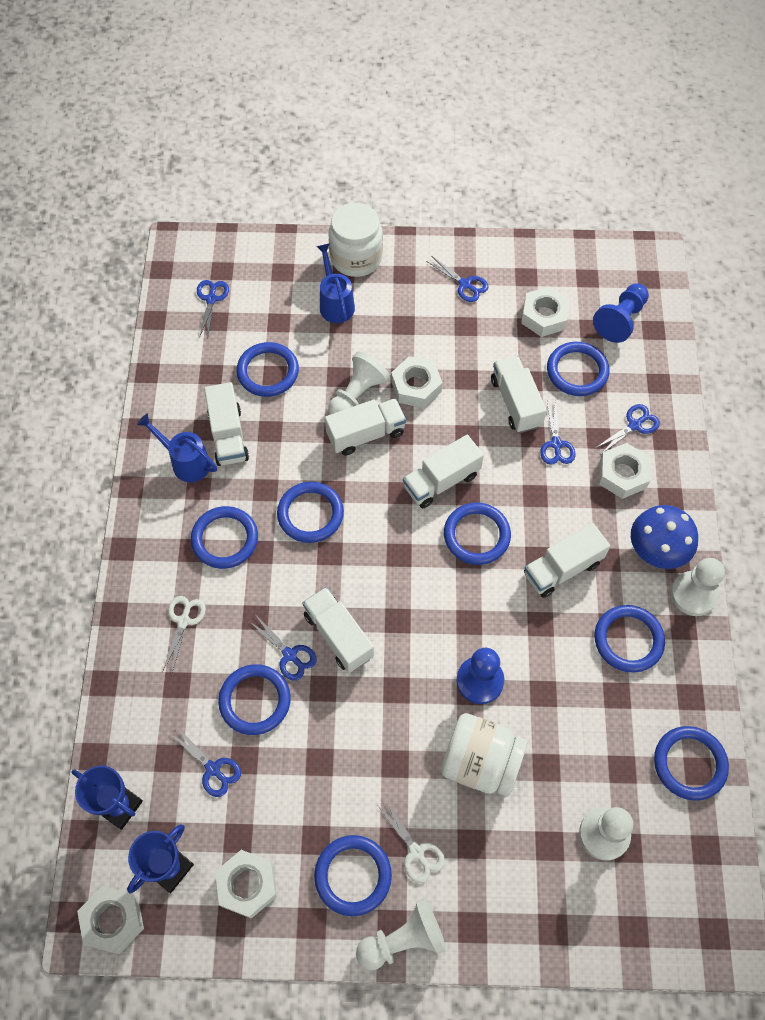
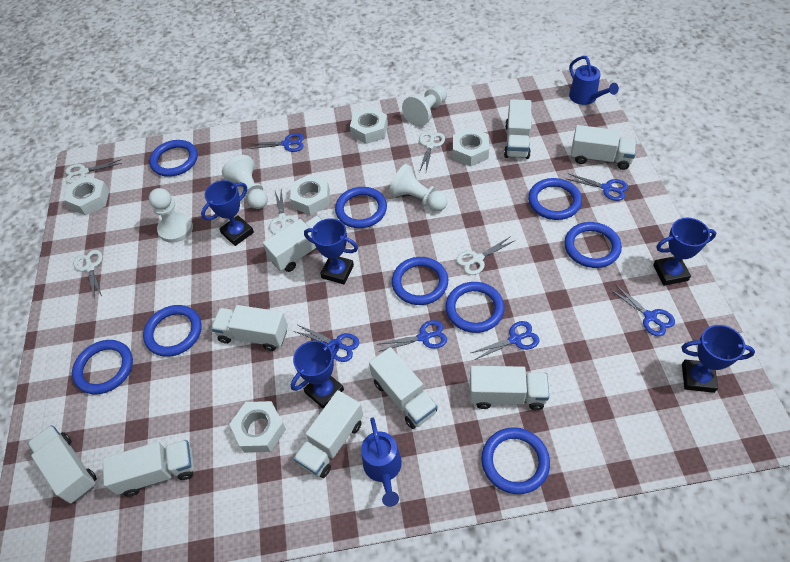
blue mushroom: [631,505,698,569] = 1 -> none = 0
blue pawn: [456,648,504,704] [593,283,649,343] = 2 -> none = 0
blue trophy: [72,766,143,830] [127,825,194,893] = 2 -> [201,180,254,246] [291,340,344,409] [304,218,358,284] [653,218,716,286] [682,325,755,393] = 5
white jar: [329,202,383,277] [441,713,528,797] = 2 -> none = 0
white scissors: [162,596,206,672] [377,799,445,883] = 2 -> [65,159,122,183] [73,250,103,300] [269,190,297,234] [419,131,445,172] [456,236,516,275] = 5
white truck: [204,382,249,466] [302,587,374,673] [325,398,406,455] [403,435,484,508] [491,356,547,433] [524,523,610,598] = 6 -> [27,425,97,504] [103,440,194,496] [211,305,288,351] [263,216,322,272] [293,390,363,478] [369,347,437,429] [470,366,549,410] [504,99,531,159] [571,125,636,170] = 9

